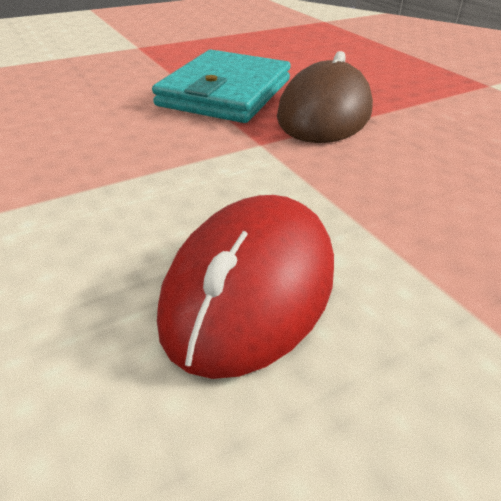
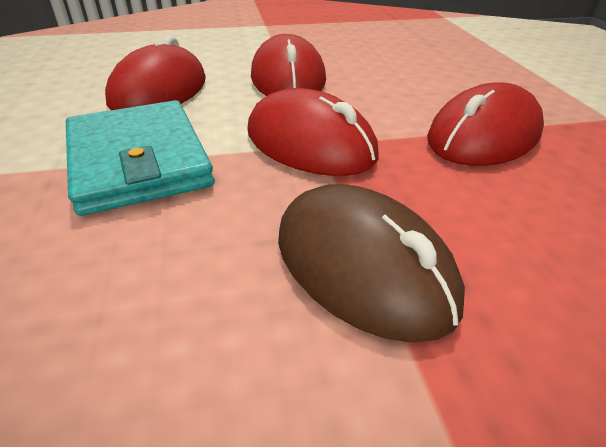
red mouse: [157,195,334,379] = 1 -> [105,36,206,110] [247,88,378,176] [251,34,326,96] [427,82,544,166] = 4

